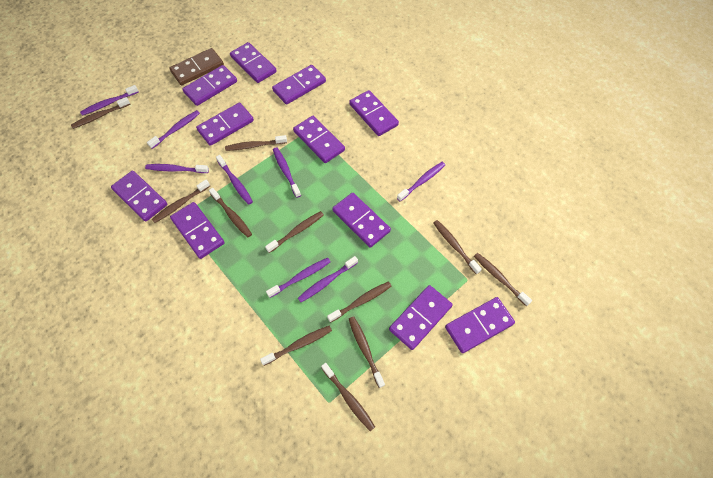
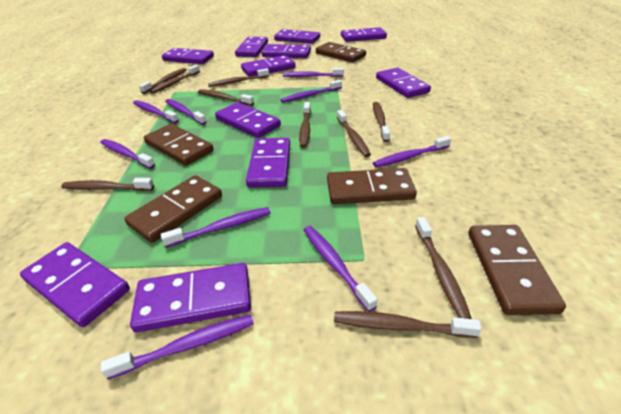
brown domino: [169,48,224,85] = 1 -> [124,175,222,243] [144,124,214,166] [316,42,366,62] [327,168,417,204] [468,225,566,315] = 5
brown toothbrush: [71,97,130,129] [152,180,210,223] [209,188,252,237] [225,135,287,151] [260,326,332,366] [265,211,324,253] [321,363,375,431] [327,282,392,323] [349,316,385,388] [433,220,482,274] [474,253,532,306] = 11 -> [61,178,154,191] [139,68,187,94] [150,65,200,94] [198,89,254,106] [208,68,269,87] [299,102,311,148] [334,311,482,338] [337,110,371,157] [373,102,390,142] [415,217,472,319] = 10
purple toothbrush: [80,85,139,116] [145,164,209,173] [147,110,200,149] [216,155,253,205] [266,258,331,298] [273,147,301,198] [298,256,358,302] [397,162,445,202] = 8 -> [100,139,155,169] [101,314,254,379] [133,100,179,123] [161,207,270,247] [165,99,207,125] [281,80,342,103] [283,68,344,77] [304,226,378,312] [373,136,451,167] = 9

